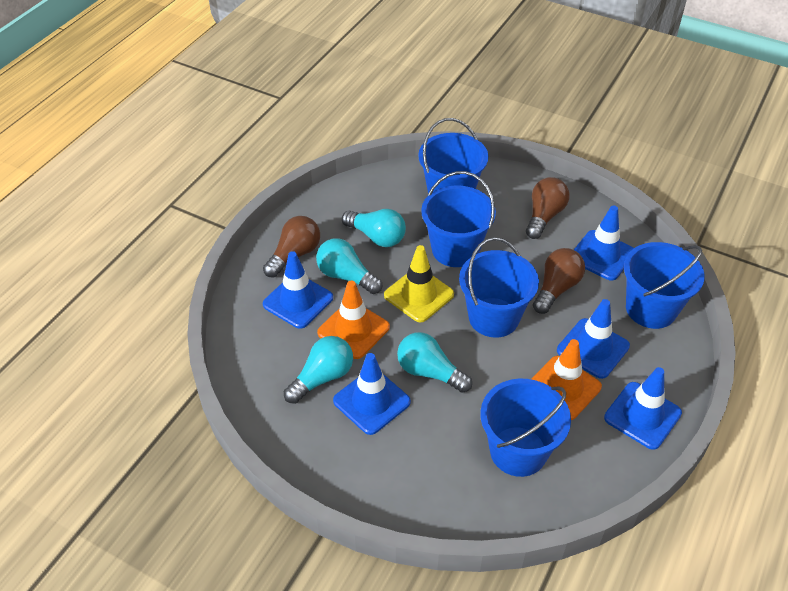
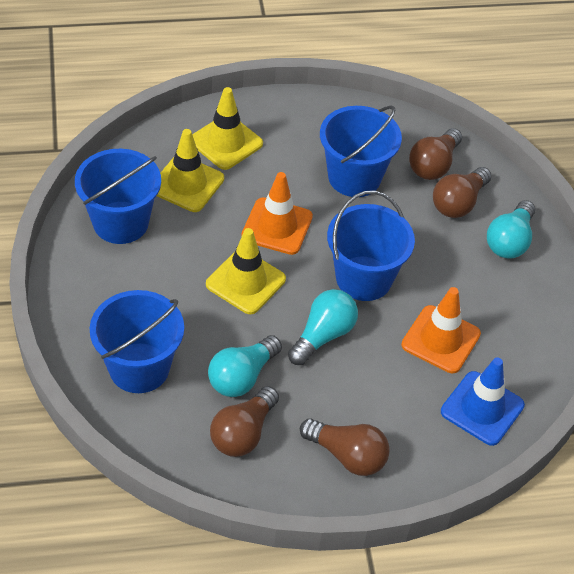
blue bucket: [418,118,488,193] [421,171,496,267] [459,237,539,338] [480,379,571,477] [624,242,705,329] = 5 -> [75,149,161,244] [90,290,184,393] [320,105,402,197] [327,191,415,301] = 4
blue traffic cone: [263,251,333,329] [333,353,411,435] [557,299,630,379] [574,205,634,281] [604,367,682,450] = 5 -> [441,357,525,446] = 1
brown light bulb: [263,216,320,277] [526,177,569,239] [533,248,585,314] = 3 -> [210,386,279,457] [300,418,390,476] [409,128,462,180] [433,167,491,218] = 4
turquoise light bulb: [284,336,353,404] [316,238,382,294] [342,209,406,247] [397,332,472,393] = 4 -> [208,335,282,397] [288,289,358,365] [487,200,535,259] = 3
yellow traffic cone: [384,245,454,322] = 1 -> [157,129,224,212] [192,87,263,170] [206,228,286,314] = 3

